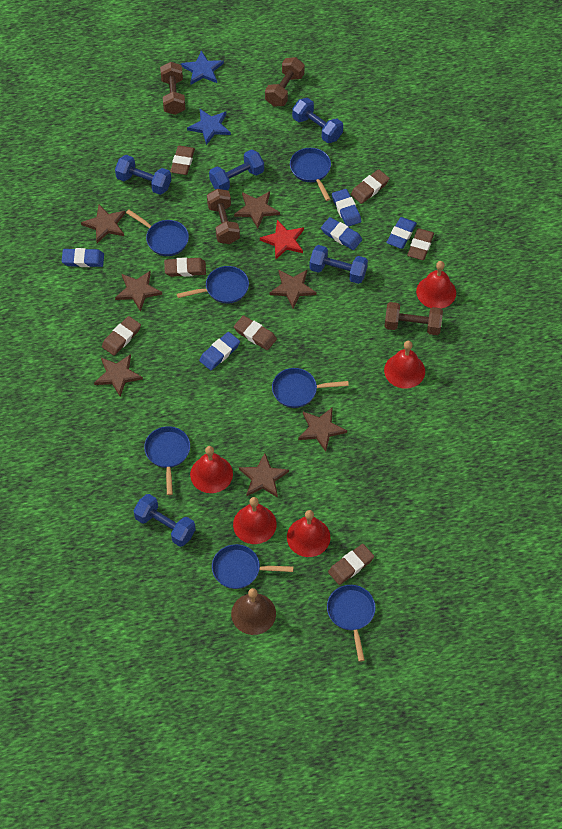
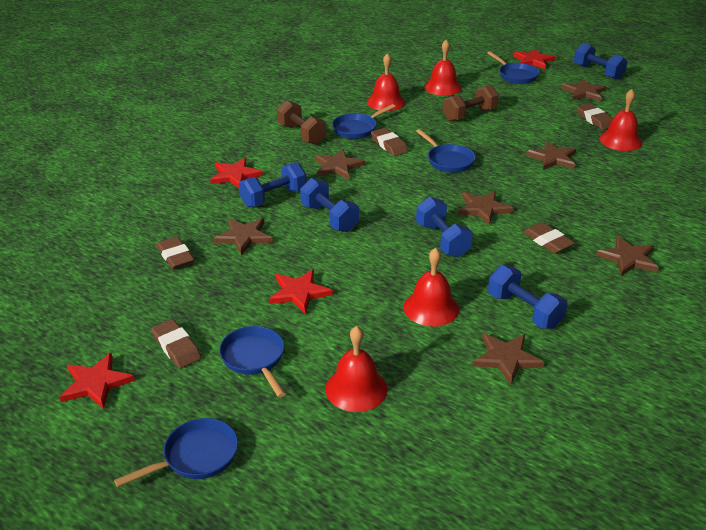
blue eraser: [62,248,104,267] [199,332,240,370] [321,217,362,250] [332,189,361,227] [386,217,417,249] = 5 -> none = 0
blue pan: [126,209,189,256] [144,426,190,495] [177,266,249,304] [212,544,294,589] [272,368,349,408] [290,148,331,201] [327,585,376,662] = 7 -> [114,418,238,487] [219,326,286,398] [332,104,396,139] [416,129,476,173] [487,51,539,84] = 5
blue star: [181,51,224,85] [187,109,231,145] = 2 -> none = 0
brown bell: [231,588,276,635] = 1 -> none = 0
brown dumbbell: [160,62,186,115] [207,189,240,244] [265,57,305,107] [384,302,443,335] = 4 -> [277,100,326,145] [443,85,499,121] = 2
brown eraser: [102,316,141,356] [164,257,206,277] [170,146,195,175] [234,315,277,350] [328,544,374,585] [351,169,390,204] [407,228,434,260] = 7 -> [151,319,202,369] [156,236,195,269] [371,128,408,156] [523,222,575,254] [577,104,613,130] = 5
red star: [260,220,304,259] = 1 -> [59,353,135,409] [210,158,263,188] [269,270,333,314] [513,48,555,69] = 4

